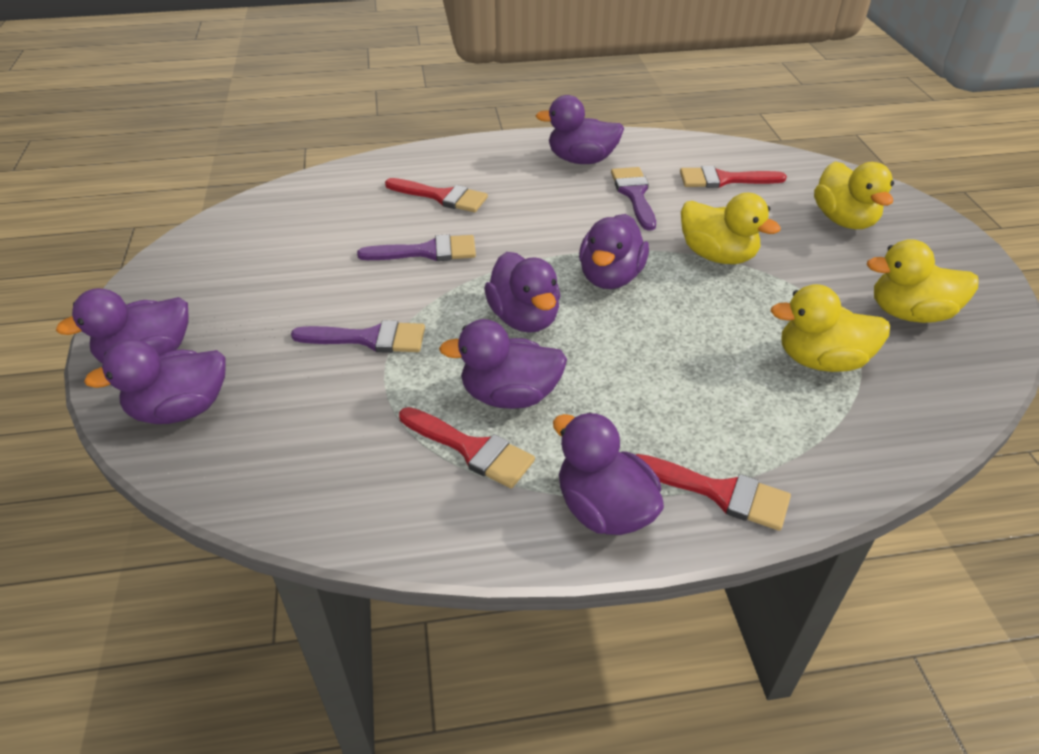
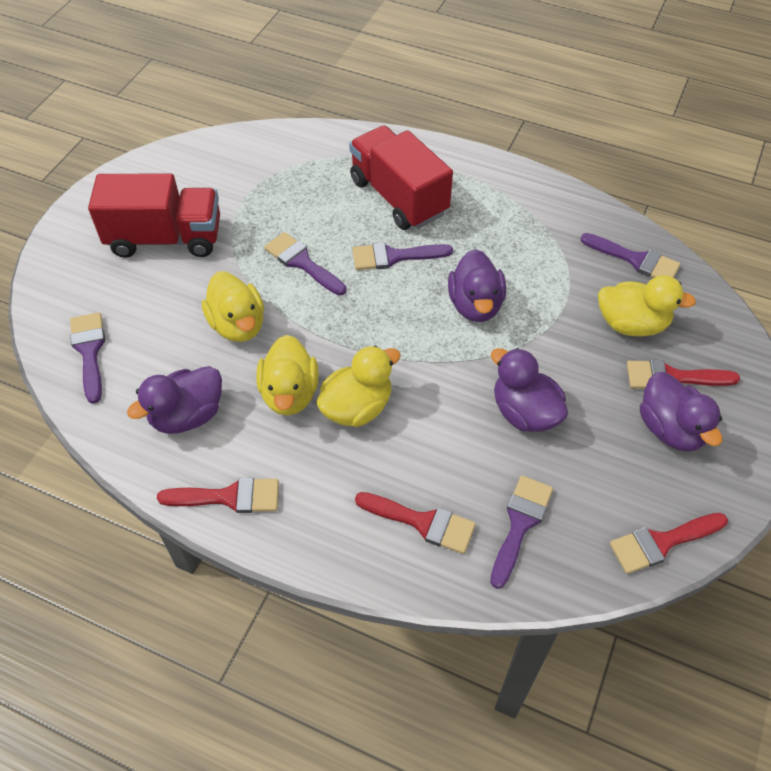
purple brush: [291,320,425,353] [357,234,476,261] [611,167,656,231] = 3 -> [70,312,105,404] [264,232,346,295] [352,242,453,270] [490,476,553,589] [581,233,680,278] = 5
purple duck: [56,288,189,363] [84,339,226,424] [439,319,567,409] [484,252,560,333] [535,95,624,164] [553,412,664,535] [579,214,649,289] = 7 -> [127,366,222,434] [448,249,506,322] [491,348,568,432] [640,372,722,452] = 4
red truck: none = 0 -> [88,173,220,258] [349,125,453,230] = 2

